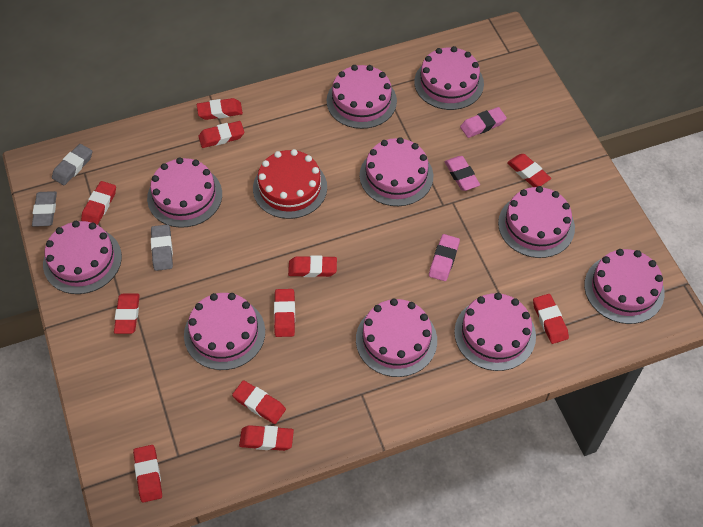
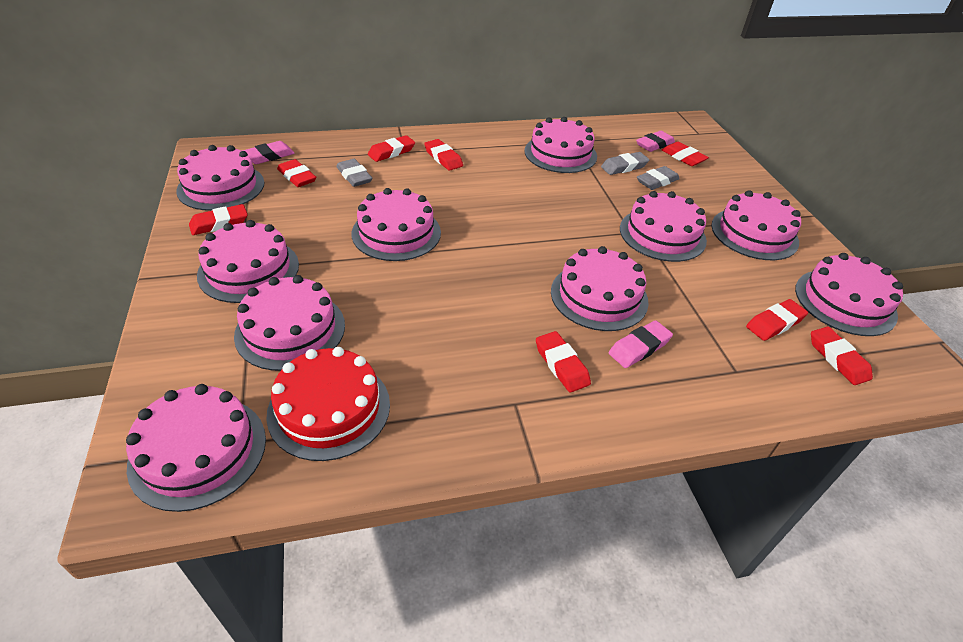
red eraser: [81,181,116,225] [114,294,140,334] [133,445,162,503] [197,98,243,120] [198,121,244,148] [232,380,286,424] [239,425,294,451] [274,289,295,337] [288,255,337,277] [507,154,551,187] [533,294,569,344] = 11 -> [189,204,248,235] [277,159,316,187] [368,135,415,162] [424,139,463,171] [536,331,591,393] [662,142,709,166] [746,299,808,341] [811,326,873,385] = 8

